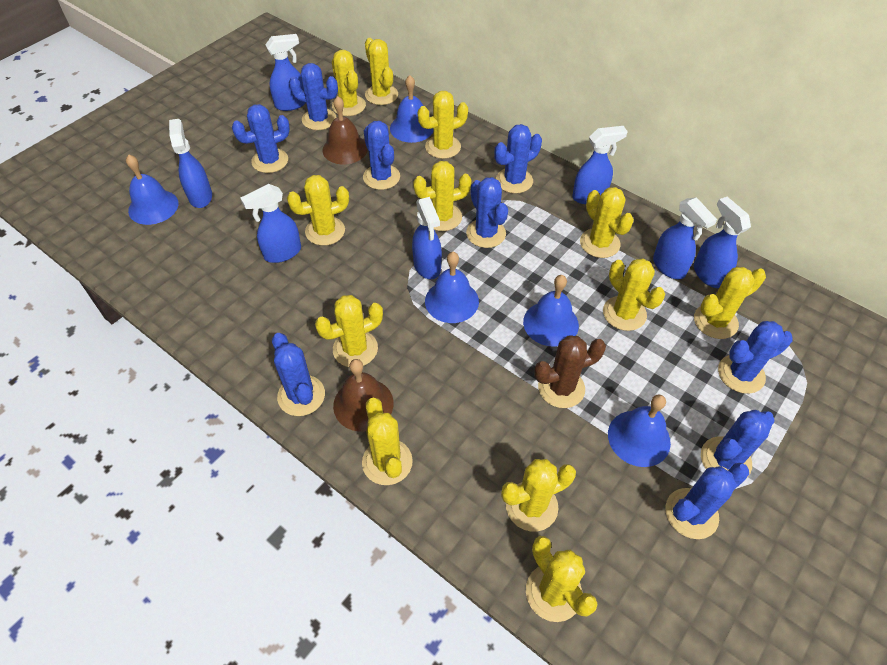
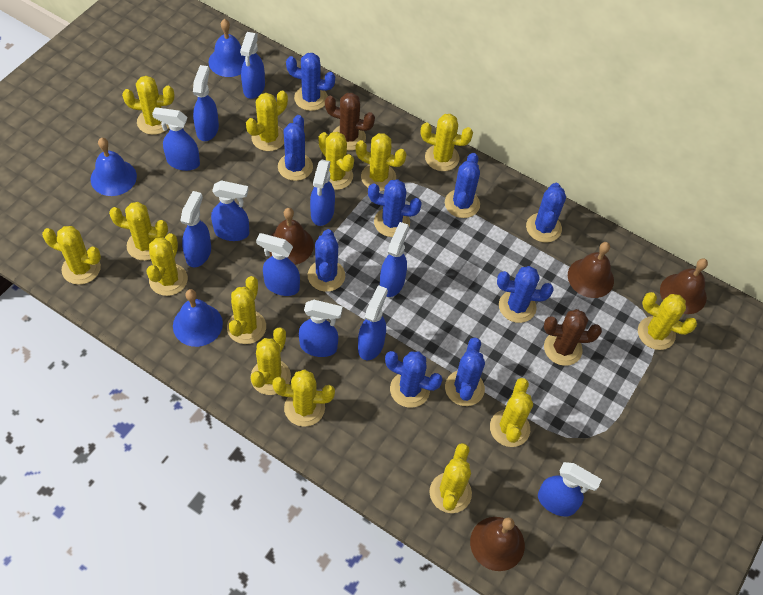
blue bell: [126,154,179,225] [390,75,433,143] [425,252,479,323] [523,275,579,347] [608,394,671,467] = 5 -> [91,138,137,196] [173,289,223,347] [208,19,245,77] = 3
blue spray bottle: [169,119,212,208] [240,184,301,263] [266,34,306,111] [412,197,442,279] [572,126,628,204] [653,197,717,279] [694,197,751,288] = 7 -> [152,107,200,171] [180,191,211,267] [193,65,219,141] [211,180,249,241] [240,32,265,99] [256,233,300,296] [299,300,343,357] [310,160,335,226] [358,285,388,360] [380,222,409,297] [538,462,602,517] = 11
brown bell: [322,96,368,164] [333,359,394,432] = 2 -> [269,208,314,265] [470,517,525,571] [568,242,614,298] [660,258,708,314] = 4
brown cactus: [534,335,606,408] = 1 -> [325,93,375,151] [544,309,602,366] = 2
yellow cactus: [287,175,349,246] [315,295,383,367] [332,50,366,116] [362,397,413,485] [365,38,398,105] [413,161,472,231] [418,91,468,159] [501,459,576,532] [526,536,597,622] [580,187,634,258] [603,258,665,331] [694,267,766,339] = 12 -> [42,226,101,285] [109,202,168,261] [122,76,175,135] [147,233,188,296] [227,276,266,344] [246,91,288,151] [250,327,291,395] [272,369,335,427] [318,132,354,190] [355,133,406,191] [421,114,473,171] [429,443,472,513] [490,378,533,447] [638,292,697,350] = 14

